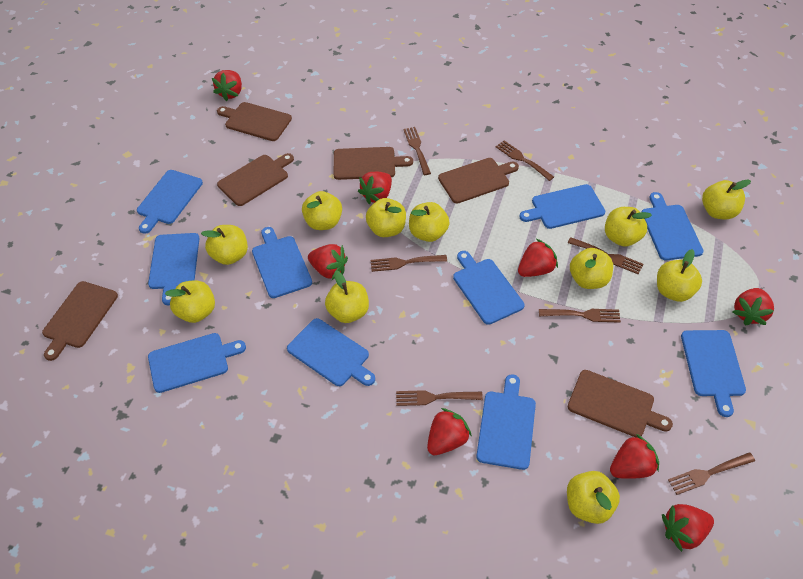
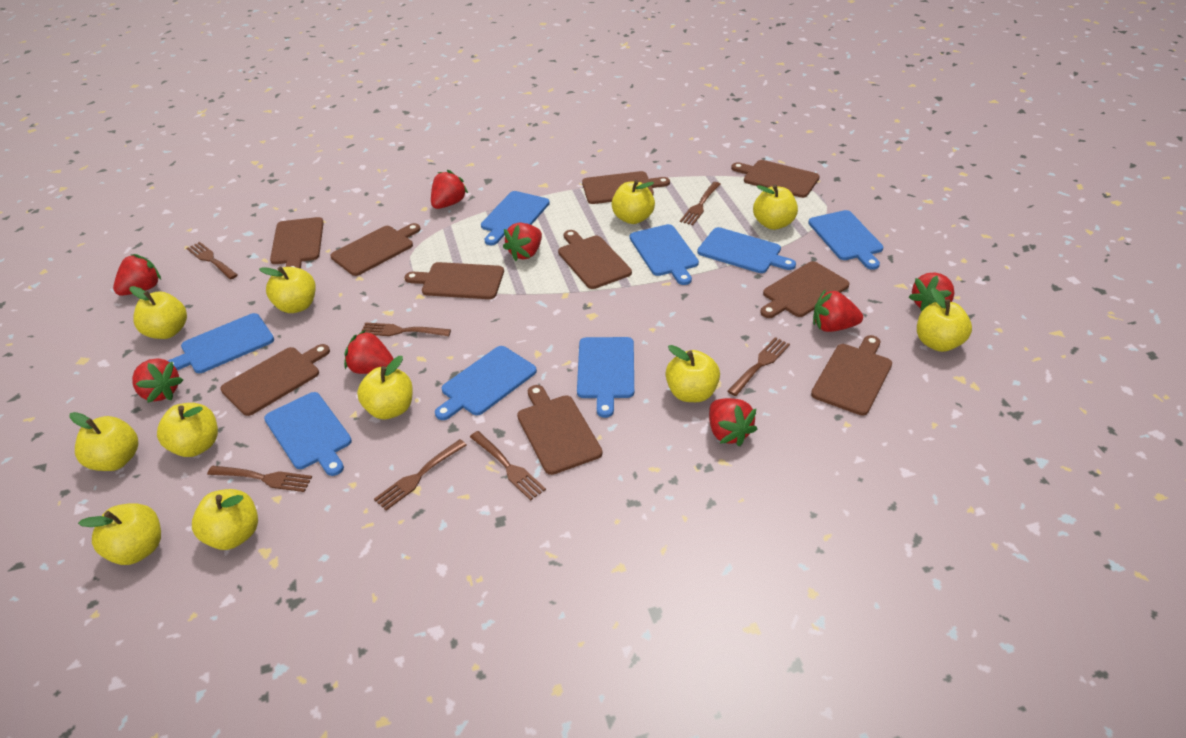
blue cutting board: [137,170,203,234] [148,233,200,305] [148,333,246,393] [252,227,312,298] [287,318,375,386] [453,251,524,325] [476,374,536,470] [519,184,605,229] [642,192,704,261] [681,330,746,417] = 10 -> [168,313,274,373] [264,392,352,476] [435,346,537,420] [481,191,550,245] [577,337,634,418] [630,224,699,285] [697,227,796,273] [808,210,883,270] = 8
brown cutting board: [42,281,118,361] [217,102,292,141] [217,153,294,206] [334,147,413,180] [438,158,519,204] [568,370,673,438] = 6 -> [220,344,330,416] [270,217,324,269] [330,223,421,276] [405,262,504,299] [517,385,603,475] [558,230,632,289] [582,171,670,204] [731,160,820,198] [760,261,849,318] [811,335,892,415] = 10

